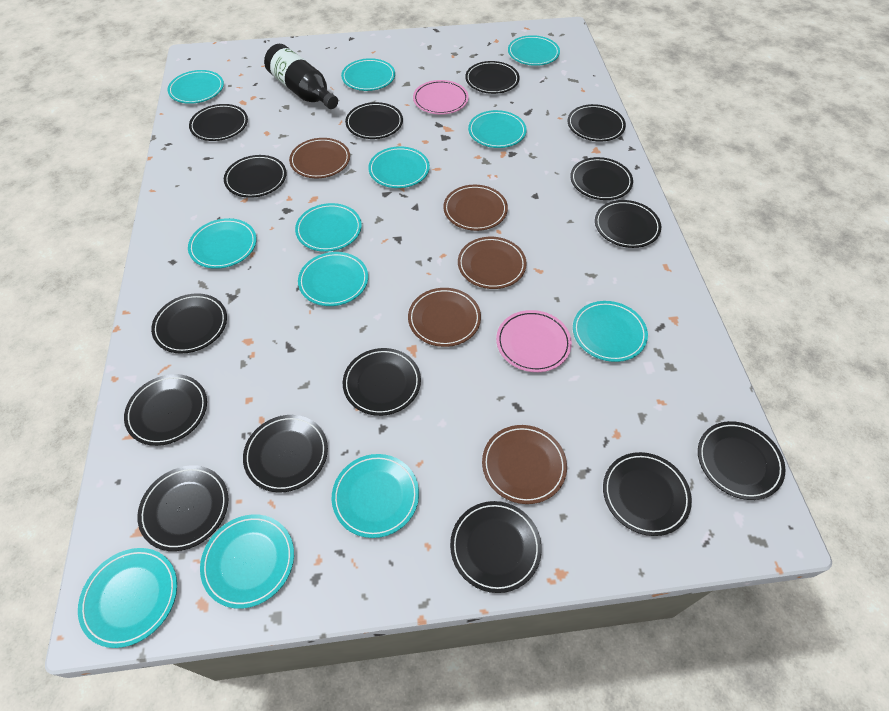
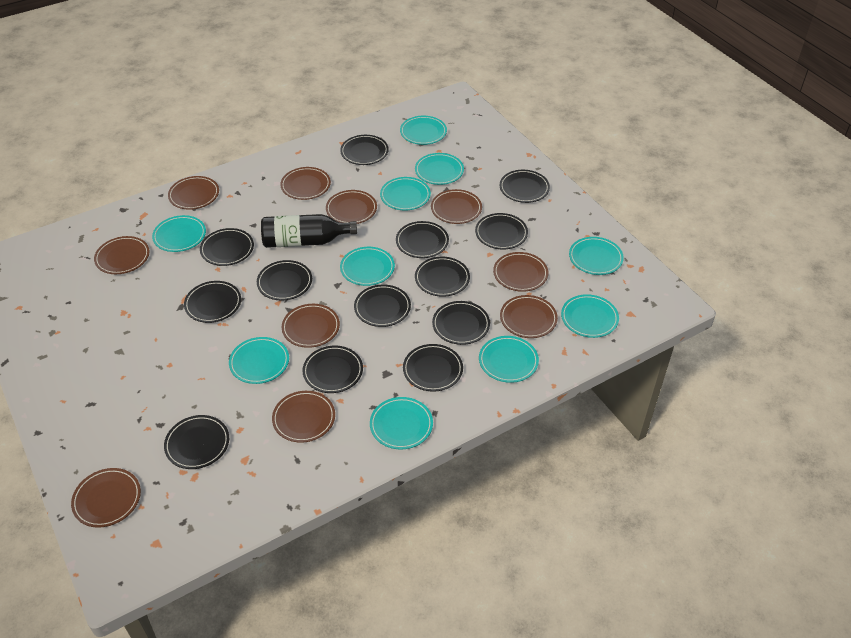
black plate: [124,374,207,446] [137,465,228,551] [151,293,227,354] [189,104,248,141] [224,155,287,198] [243,415,328,492] [343,348,421,416] [345,102,403,139] [450,501,542,593] [465,61,519,94] [567,104,626,142] [570,157,633,200] [595,200,661,248] [603,452,692,536] [698,421,785,500] = 15 -> [164,415,229,469] [184,281,241,323] [200,228,254,266] [257,260,312,300] [302,346,363,393] [340,135,389,165] [354,285,411,327] [396,221,449,258] [403,344,463,392] [415,257,470,297] [432,301,490,345] [475,213,528,249] [499,170,550,203] = 13
brown plate: [289,138,350,178] [408,288,481,347] [443,185,508,231] [458,237,527,289] [482,425,567,504] = 5 -> [71,468,141,528] [94,236,150,274] [168,176,219,210] [272,391,335,443] [280,167,331,200] [282,304,340,348] [326,190,377,224] [431,189,482,224] [493,252,548,292] [500,295,558,338] = 10
pink plate: [413,80,469,115] [496,310,572,372] = 2 -> none = 0
turquoise plate: [78,548,177,648] [168,70,224,104] [188,218,257,269] [200,514,294,609] [295,203,362,252] [298,252,368,306] [332,454,419,538] [341,58,395,91] [368,146,430,188] [468,110,527,148] [508,35,560,66] [573,301,648,362] = 12 -> [152,215,206,252] [229,337,289,384] [340,247,395,286] [370,397,433,450] [380,177,431,211] [400,116,447,145] [415,153,464,185] [479,336,539,383] [561,294,619,338] [569,237,624,275] = 10

